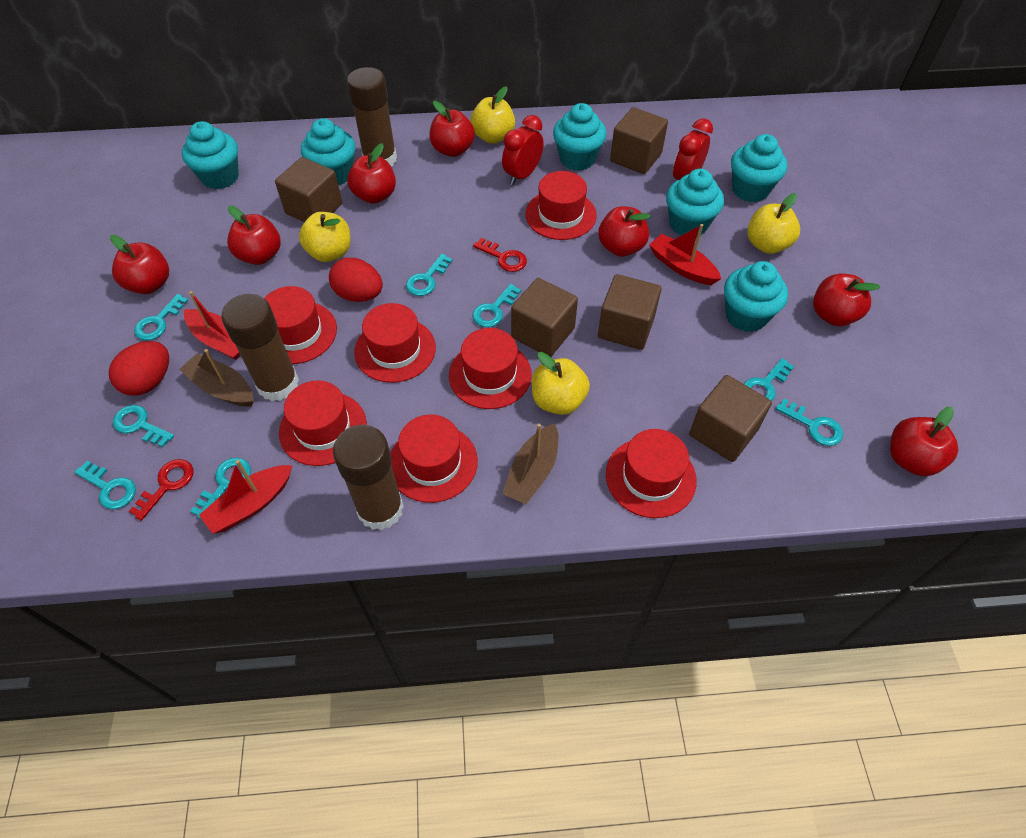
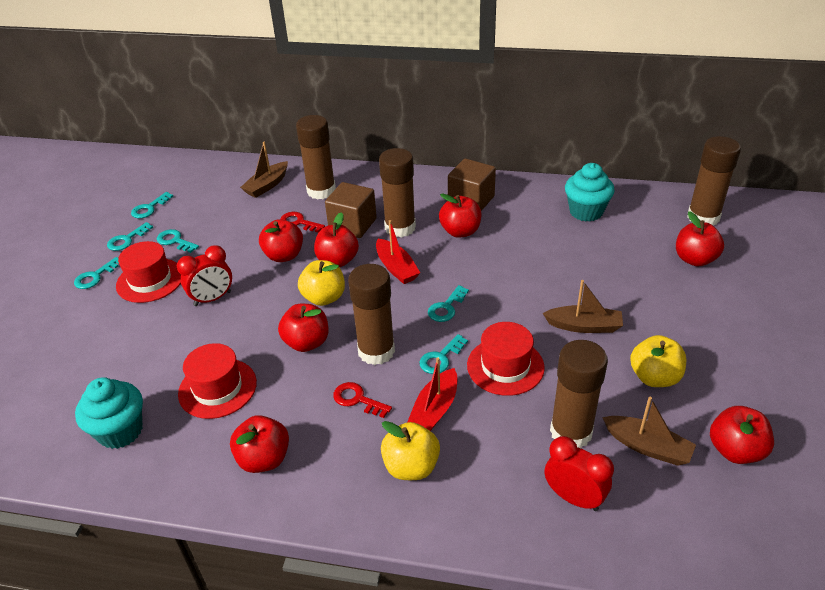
brown boat: [179,349,254,406] [502,423,558,504] = 2 -> [240,141,288,198] [543,280,623,333] [602,397,696,466] = 3
brown cube: [275,157,342,222] [511,278,578,357] [598,274,661,350] [610,107,668,174] [689,375,772,462] = 5 -> [325,182,376,238] [448,158,496,211] = 2
brown glue stick: [221,294,299,401] [333,425,404,530] [347,67,397,166] = 3 -> [296,115,336,199] [348,264,395,365] [379,148,416,237] [550,340,608,448] [687,136,741,225] = 5
red boat: [184,291,241,360] [199,460,292,534] [649,224,721,285] = 3 -> [376,220,420,284] [408,357,458,431] = 2
red egg: [109,341,169,396] [329,258,383,302] = 2 -> none = 0
red hat: [264,286,337,364] [279,380,367,466] [354,303,436,383] [390,415,478,503] [449,328,532,409] [525,171,597,240] [606,429,697,518] = 7 -> [116,241,181,303] [178,343,257,419] [467,322,545,396] = 3
turquoise cupcake: [182,121,239,189] [301,118,356,185] [553,103,607,171] [666,169,724,235] [724,261,788,332] [731,134,787,203] = 6 -> [75,377,143,449] [565,163,615,221] = 2
turquoise key: [74,461,136,509] [113,405,174,447] [134,294,189,341] [190,458,251,519] [406,254,452,296] [472,284,521,327] [744,358,794,401] [776,398,843,446] = 8 -> [74,257,119,289] [107,222,153,251] [131,192,173,218] [157,229,199,253] [420,334,468,374] [428,285,469,322] = 6
yellow apple: [299,212,350,262] [470,86,515,144] [532,352,590,415] [747,193,800,254] = 4 -> [298,260,345,306] [381,421,440,480] [630,335,686,387] = 3

